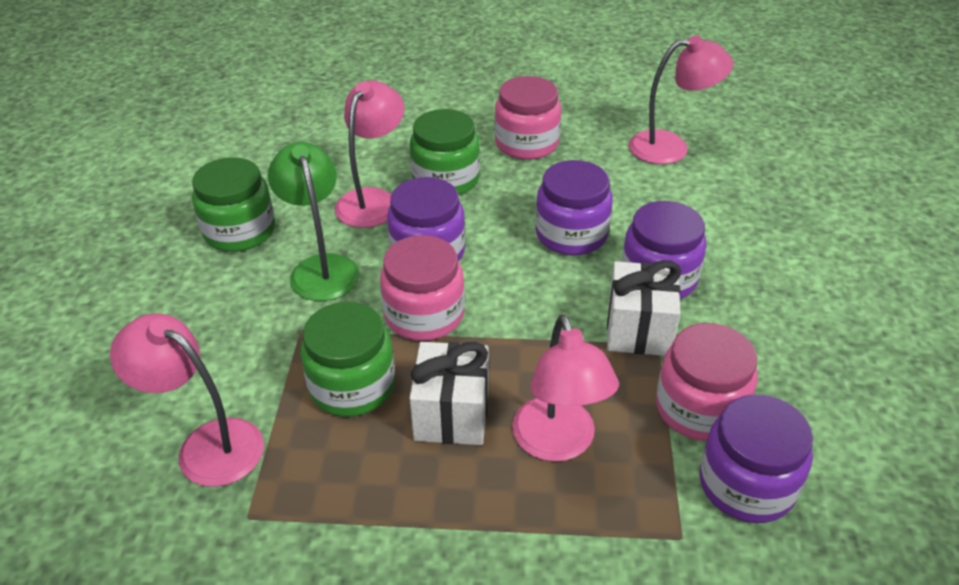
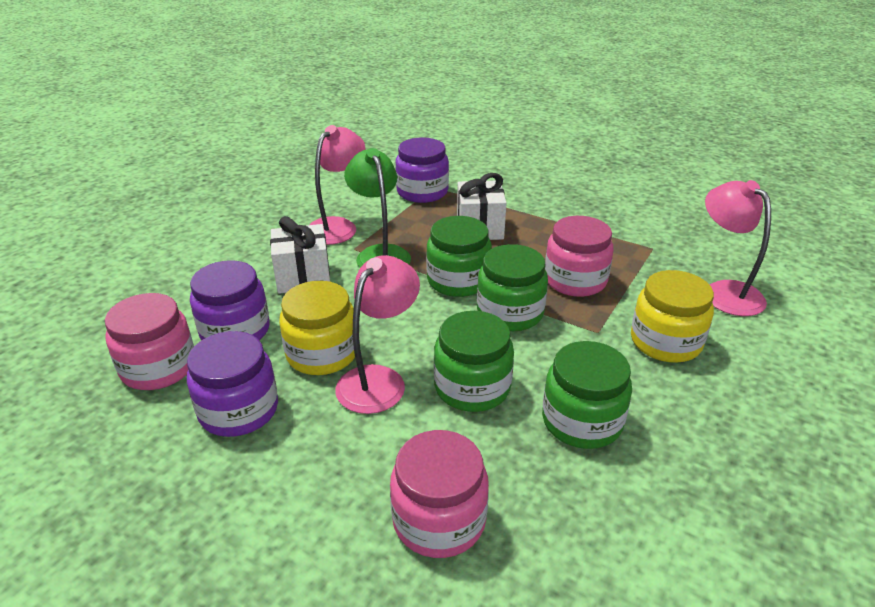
green jar: [192,157,275,252] [300,302,395,417] [410,109,480,195] = 3 -> [426,216,492,297] [434,311,514,412] [477,244,548,331] [542,341,632,449] = 4
pink lamp: [110,313,264,487] [335,80,404,228] [512,314,619,462] [629,35,733,164] = 4 -> [310,125,365,245] [335,255,420,414] [705,180,771,316] = 3
purple jar: [387,177,465,261] [535,160,613,255] [622,201,707,299] [699,394,813,523] = 4 -> [187,331,278,437] [190,260,270,340] [396,137,449,203] = 3
yellow jar: none = 0 -> [279,281,355,375] [631,270,714,363] = 2

